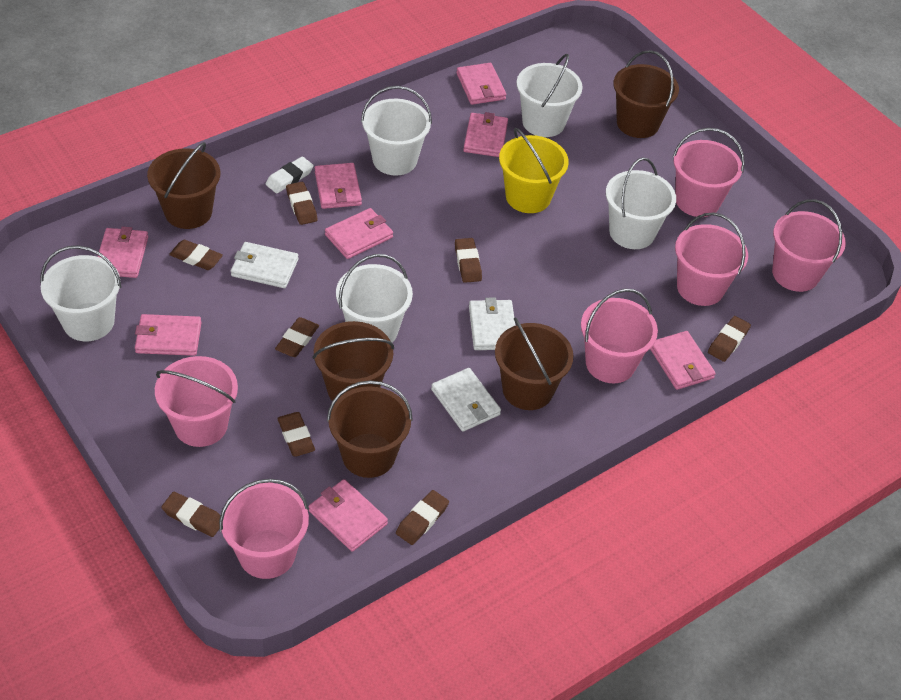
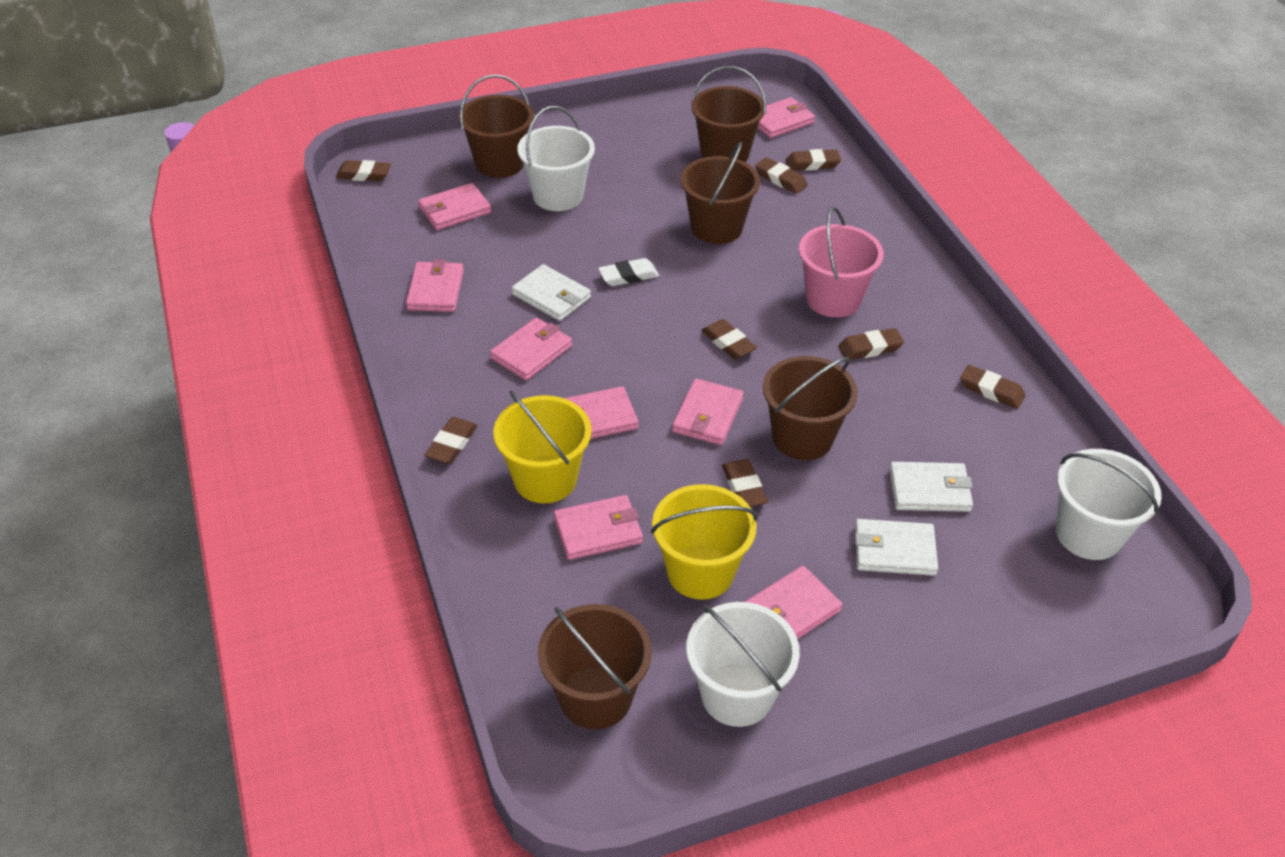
pink bucket: [155,356,238,447] [219,479,309,579] [581,289,658,383] [673,128,745,217] [675,212,748,306] [772,199,846,292] = 6 -> [799,207,884,318] = 1
white bucket: [40,245,121,341] [336,254,413,343] [361,86,432,176] [516,54,582,137] [606,157,676,249] = 5 -> [517,106,595,211] [686,602,800,727] [1056,449,1162,560] = 3
yellow bucket: [499,128,569,213] = 1 -> [493,391,591,503] [651,484,758,600] = 2

